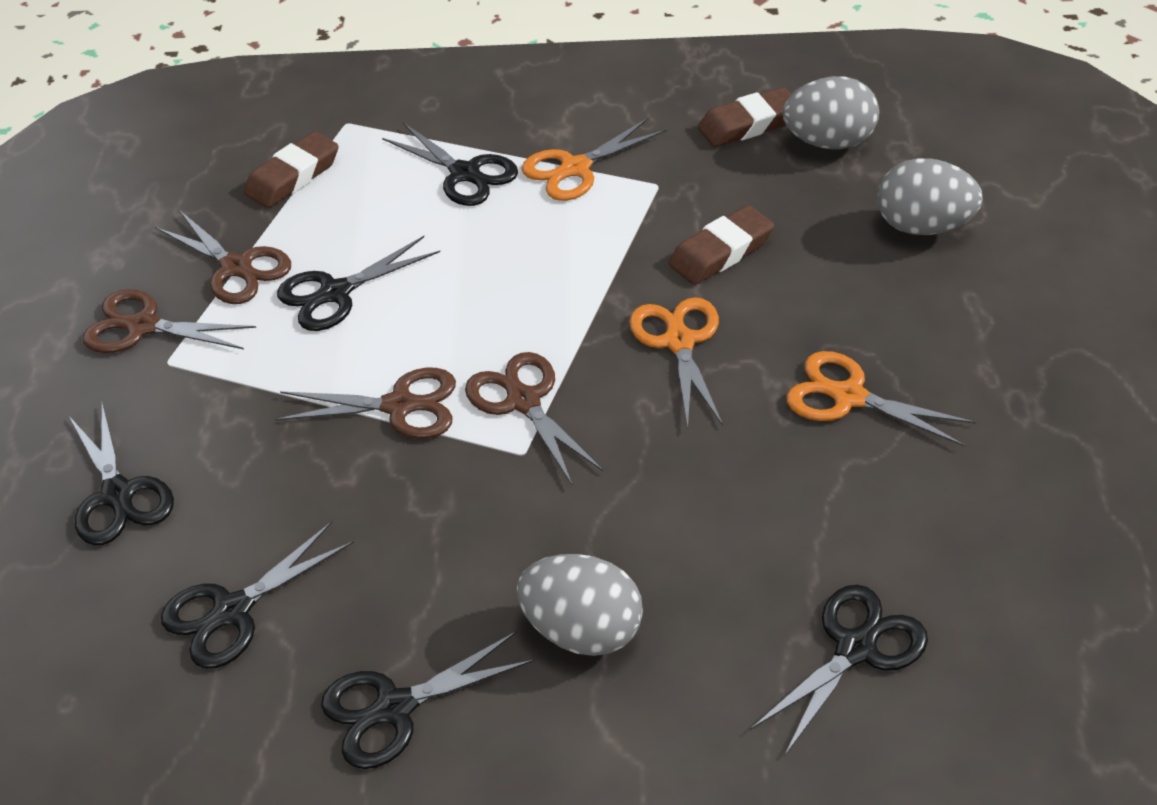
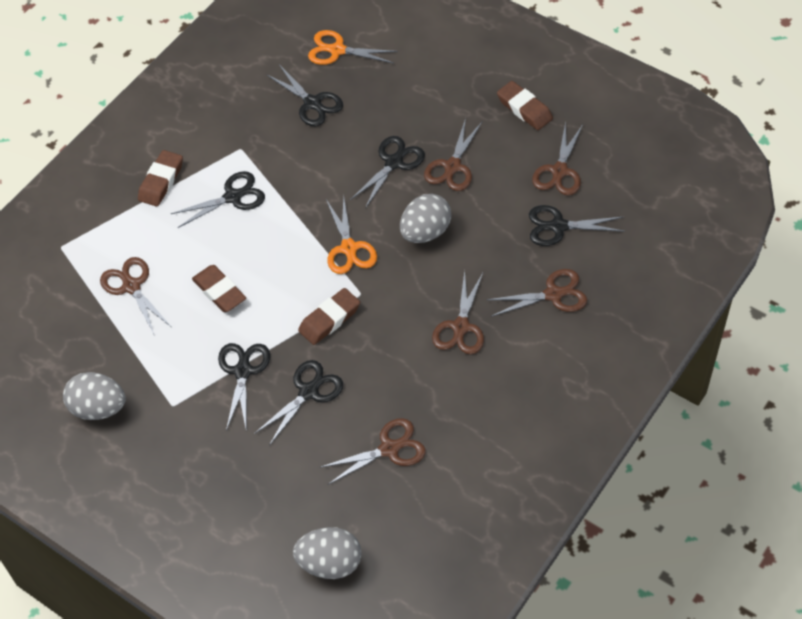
brown eraser: [244,131,339,208] [669,205,774,285] [698,87,791,147] = 3 -> [138,150,183,207] [192,265,246,312] [298,288,360,345] [497,81,553,130] = 4
brown scissors: [83,289,256,353] [155,210,291,304] [275,368,456,439] [465,352,604,485] = 4 -> [100,257,170,336] [321,418,426,485] [424,118,482,191] [432,271,484,354] [487,269,587,317] [532,121,583,196] = 6
orange scissors: [522,117,667,201] [629,297,723,428] [786,351,976,447] = 3 -> [308,30,398,65] [326,196,377,274] = 2

